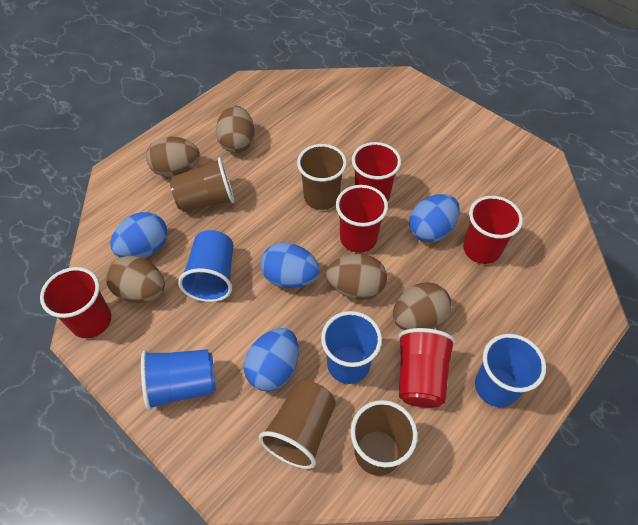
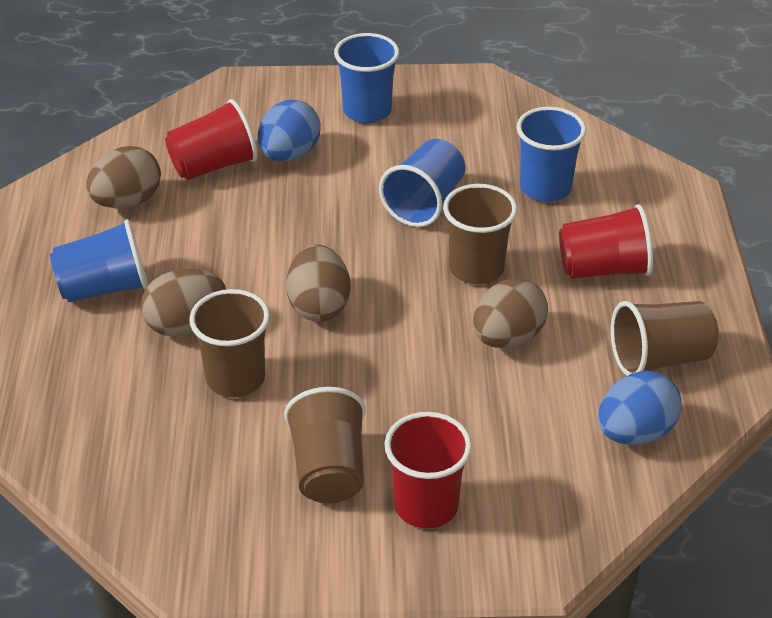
blue egg: [110,212,168,258] [244,328,299,391] [260,243,320,288] [409,194,460,242] = 4 -> [257,100,321,162] [598,371,682,445] = 2
brown egg: [106,256,165,303] [146,137,200,177] [216,106,255,153] [326,254,387,300] [393,282,452,330] = 5 -> [86,146,161,208] [141,269,226,337] [286,244,351,322] [473,278,548,348] = 4
red cup: [40,267,111,338] [336,185,388,253] [352,142,401,202] [398,328,456,408] [463,196,523,264] = 5 -> [165,99,258,180] [384,412,472,528] [559,204,653,279] = 3

